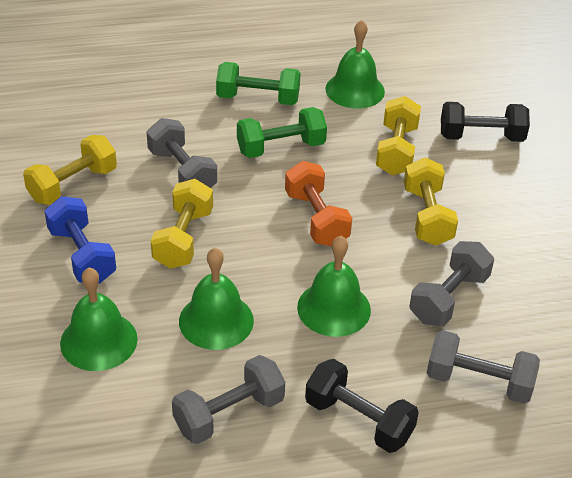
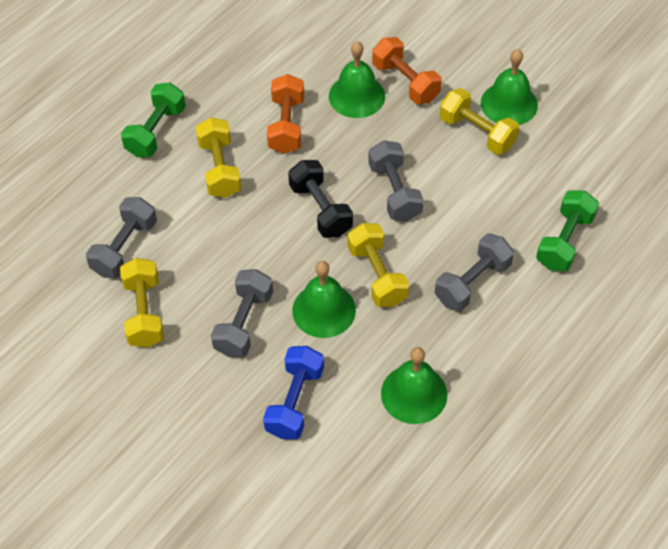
black dumbbell: [305,359,419,453] [441,102,530,142] = 2 -> [288,160,353,238] = 1
orange dumbbell: [285,161,352,246] = 1 -> [267,74,304,154] [372,37,442,104] = 2

